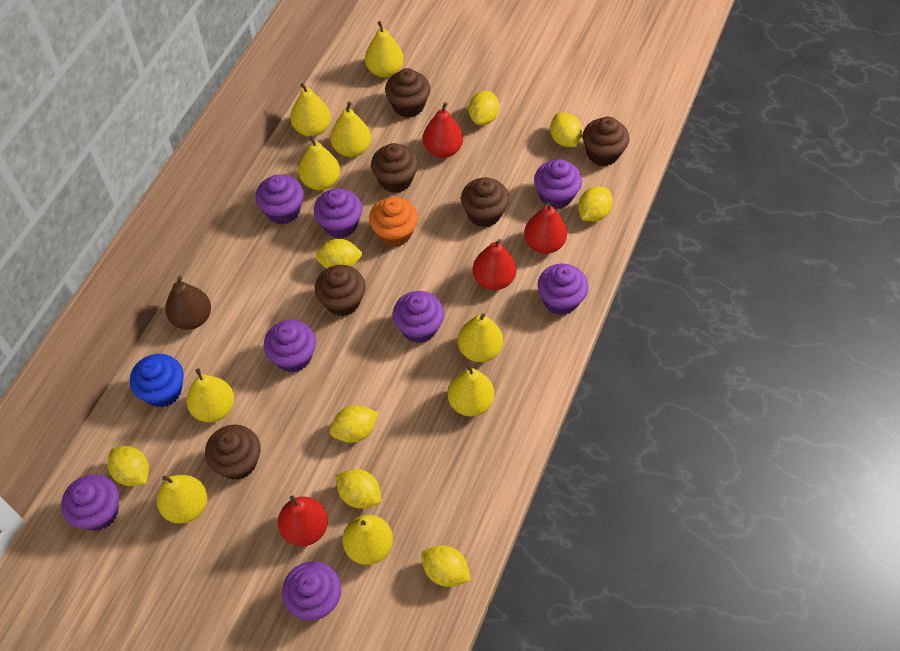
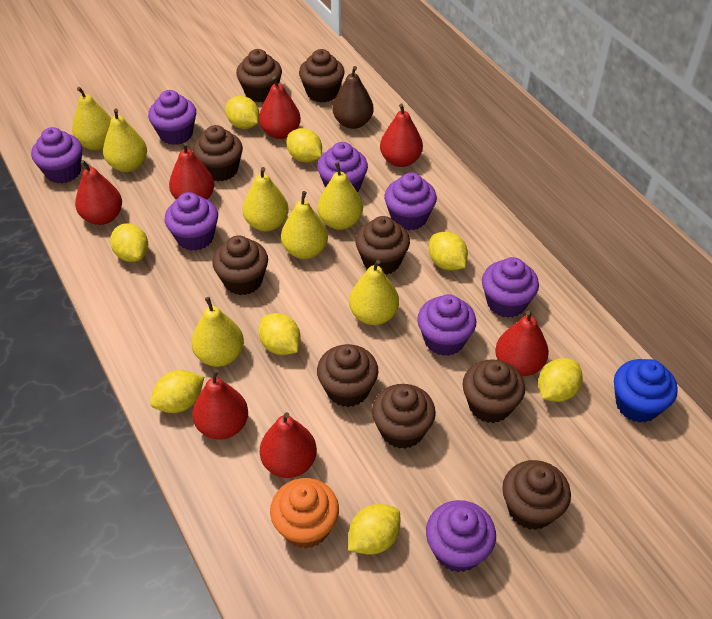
brown cupcake: [205,425,261,480] [315,265,366,317] [371,143,418,193] [385,68,430,118] [461,177,509,227] [583,116,629,166] = 6 -> [193,125,243,181] [212,235,268,295] [236,49,282,102] [299,49,345,103] [317,344,378,407] [355,216,410,275] [372,384,436,449] [463,359,525,423] [502,460,571,530] = 9
red pear: [278,495,328,546] [423,102,463,158] [473,239,516,290] [524,203,567,254] = 4 -> [75,160,122,225] [169,142,214,200] [192,369,248,440] [259,76,301,139] [260,412,317,478] [380,103,423,167] [495,310,549,376] = 7
yellow pear: [157,475,207,524] [186,368,234,422] [290,83,331,137] [298,135,340,190] [331,101,371,157] [343,515,393,565] [365,21,404,78] [448,364,494,417] [458,313,503,362] = 9 -> [72,87,111,150] [103,109,147,172] [191,297,244,367] [243,167,289,231] [281,191,328,259] [317,162,363,230] [349,260,399,325] = 7

